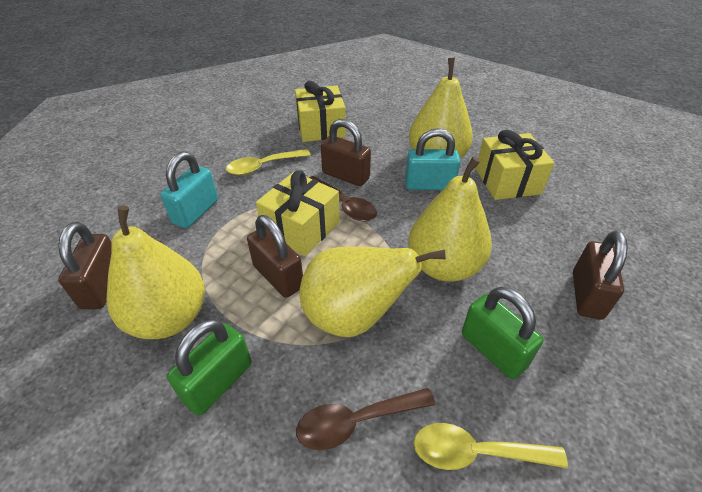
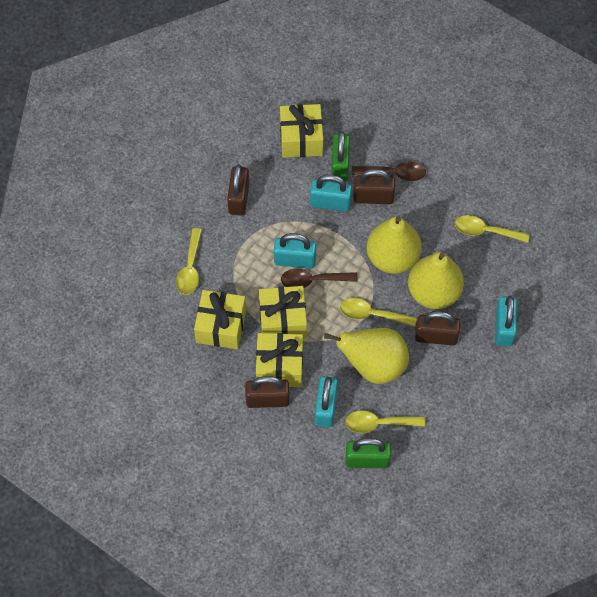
turquoise padlock: [160,152,218,228] [405,128,461,190] = 2 -> [274,233,316,269] [310,175,352,211] [315,376,338,428] [495,296,517,347] = 4
yellow gift: [256,170,340,256] [295,81,346,142] [476,130,554,200] = 3 -> [194,290,246,349] [256,333,303,387] [259,286,307,338] [280,104,323,158] = 4
yellow pear: [107,205,205,339] [299,247,446,337] [408,156,492,282] [409,58,473,159] = 4 -> [324,328,409,384] [367,216,422,274] [408,252,464,309] = 3
yellow spoon: [226,149,311,175] [414,423,568,470] = 2 -> [176,228,202,295] [340,298,417,327] [345,411,425,433] [455,215,530,243] = 4

